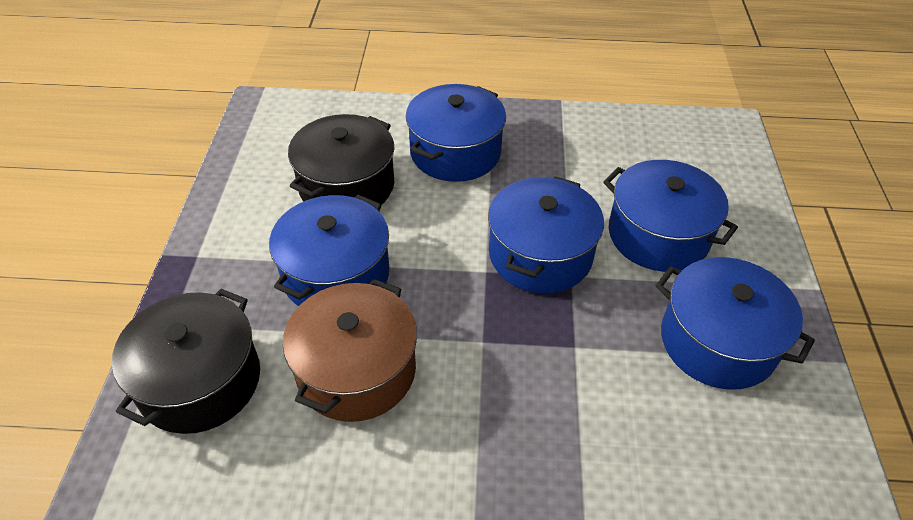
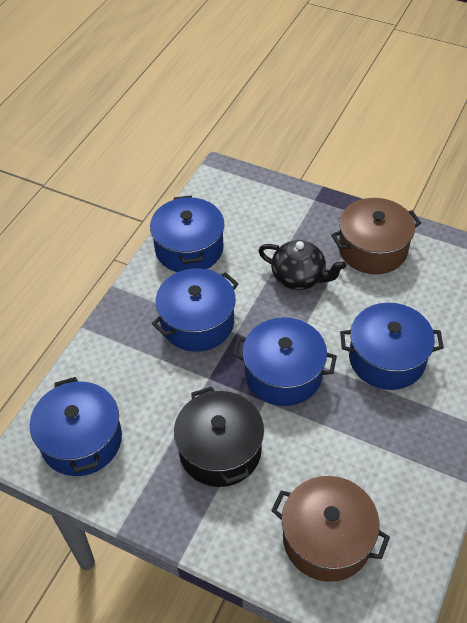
black pot: [112,289,260,434] [288,114,395,208] = 2 -> [174,386,264,487] = 1
black teapot: none = 0 -> [258,240,346,290] = 1
brown pot: [283,279,417,422] = 1 -> [271,476,390,582] [331,198,421,274] = 2

